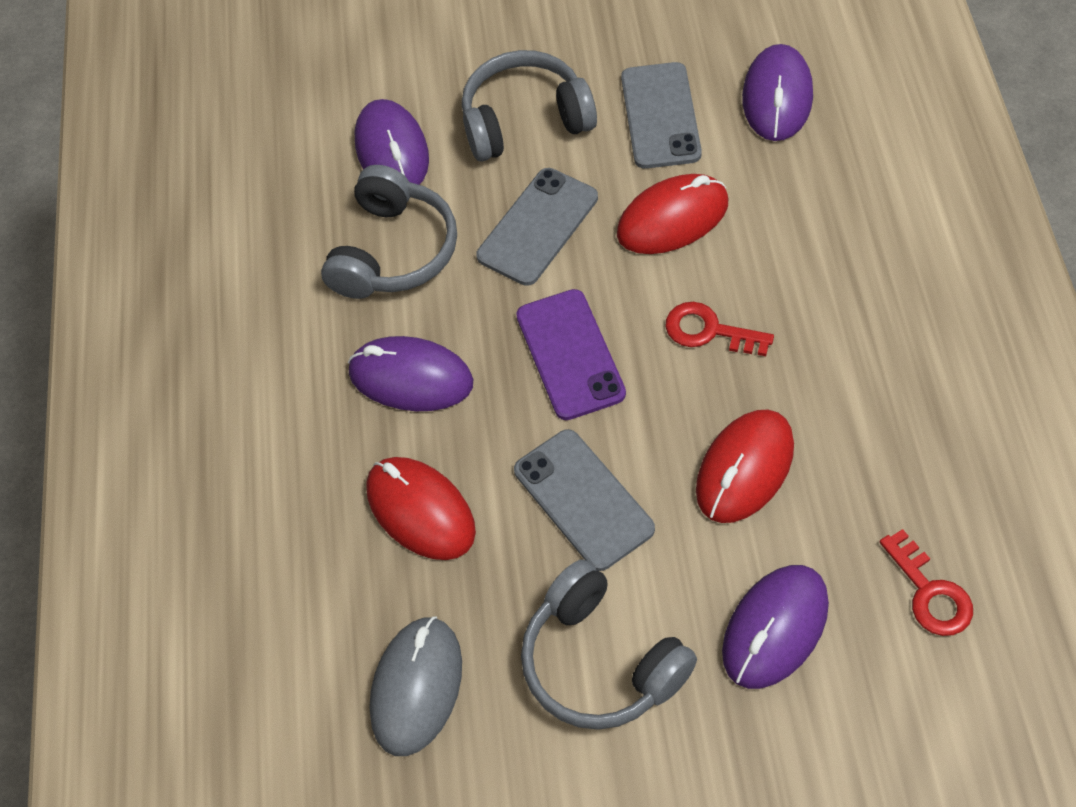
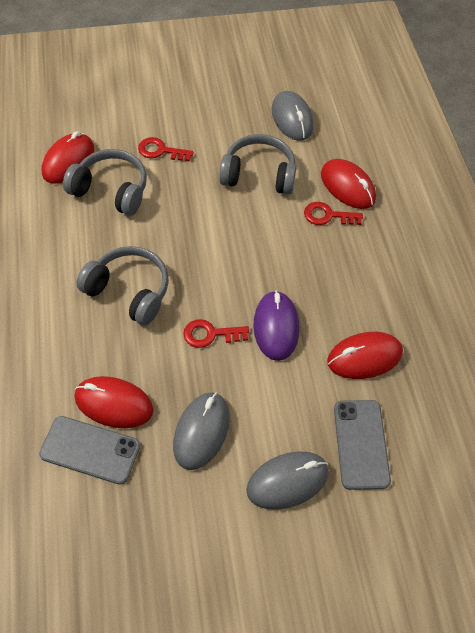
grey mouse: [370,616,462,756] = 1 -> [173,392,230,470] [246,451,329,510] [271,91,314,141] = 3
grey phone: [476,168,598,286] [514,429,655,571] [621,62,702,169] = 3 -> [39,416,140,485] [334,400,391,490] = 2
purple mouse: [348,336,473,411] [354,99,429,185] [722,565,829,689] [742,44,813,141] = 4 -> [253,290,300,361] = 1
purple phone: [516,289,626,420] = 1 -> none = 0
red key: [665,302,774,356] [880,529,973,636] = 2 -> [138,137,194,162] [183,319,249,348] [304,202,363,225] = 3
red mouse: [366,457,476,560] [617,174,728,254] [696,410,794,523] = 3 -> [42,131,94,184] [74,376,154,428] [321,159,376,209] [327,332,403,379] = 4

